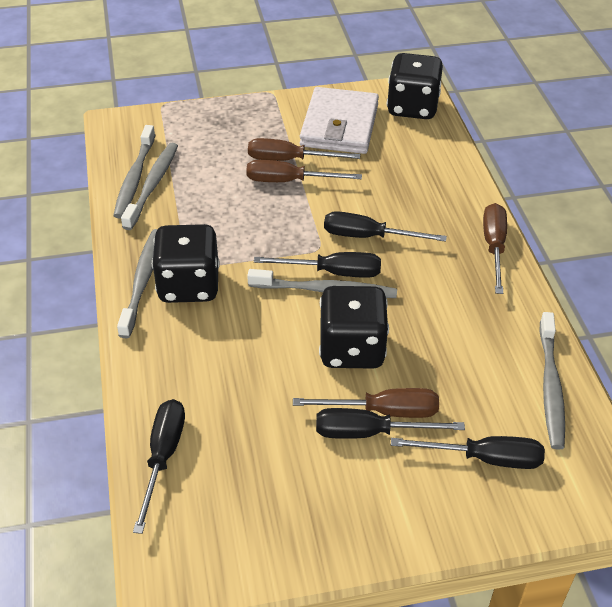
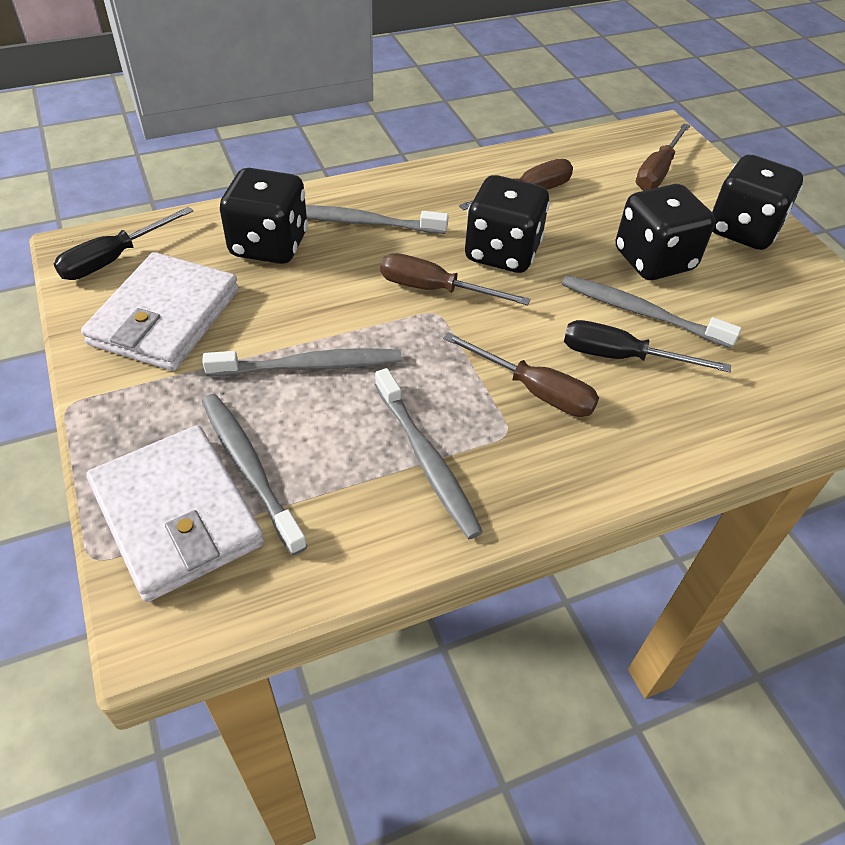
black dice: [152,224,220,303] [319,286,389,369] [387,53,443,119] = 3 -> [220,168,308,264] [465,175,550,273] [616,184,715,280] [711,155,803,250] = 4
black screwdriver: [133,399,185,534] [254,252,381,278] [316,408,465,439] [324,211,447,242] [391,436,545,469] = 5 -> [54,207,193,280] [564,320,731,372] = 2
white wallet: [300,87,379,154] = 1 -> [81,252,239,371] [86,425,264,602] = 2

